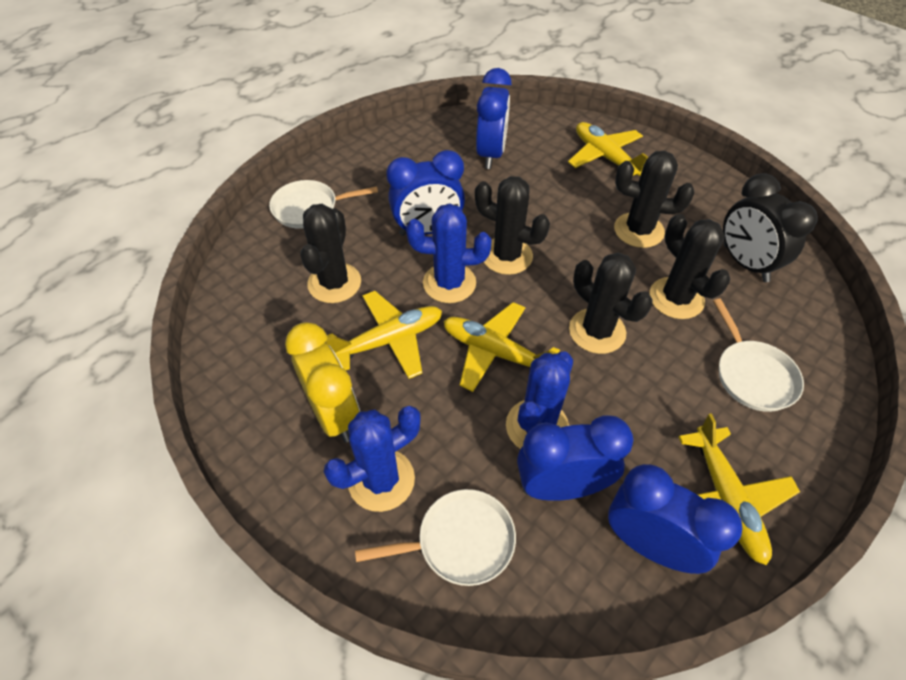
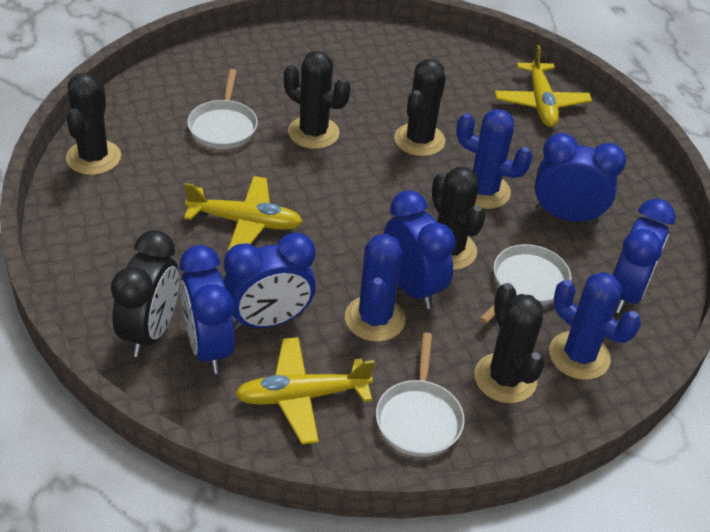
blue clock: [386,150,465,236] [476,68,512,169] [517,415,634,501] [608,464,742,574] = 4 -> [180,245,235,374] [224,232,316,330] [384,190,456,309] [535,133,626,224] [613,199,676,314] = 5
yellow clock: [285,322,360,443] = 1 -> none = 0
yellow plane: [326,291,442,379] [444,302,560,392] [568,122,648,176] [678,413,800,565] = 4 -> [184,176,303,252] [235,337,375,444] [495,45,592,127] = 3

